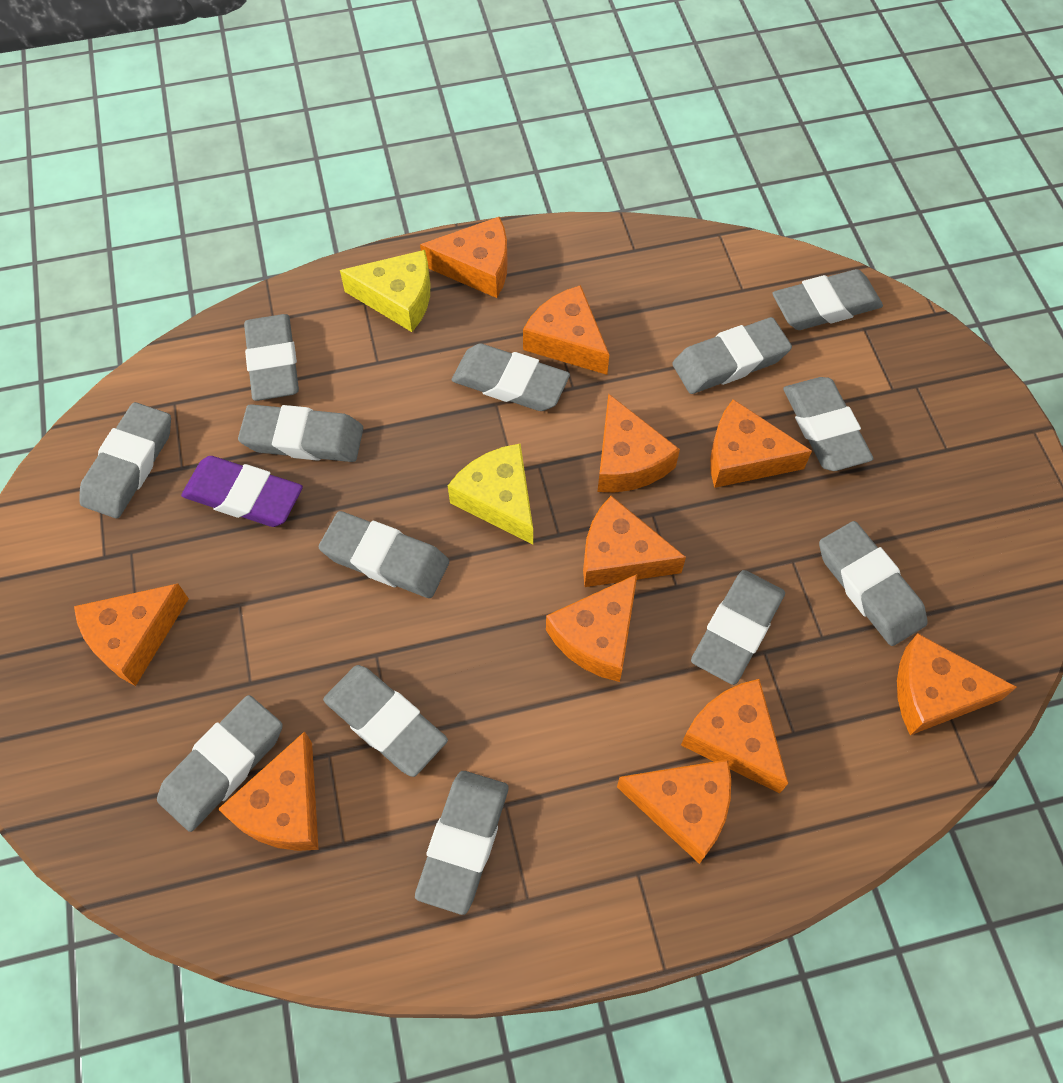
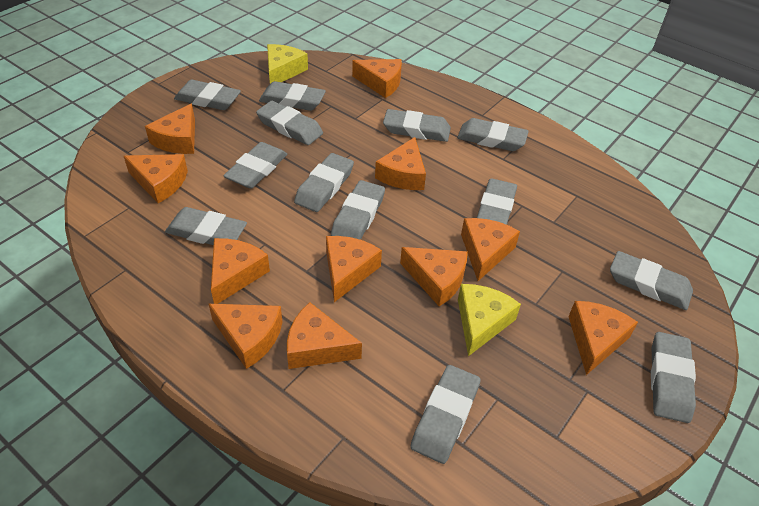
purple eraser: [181,456,303,527] = 1 -> none = 0

